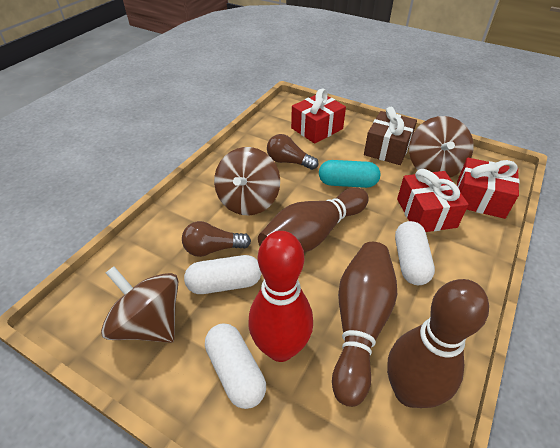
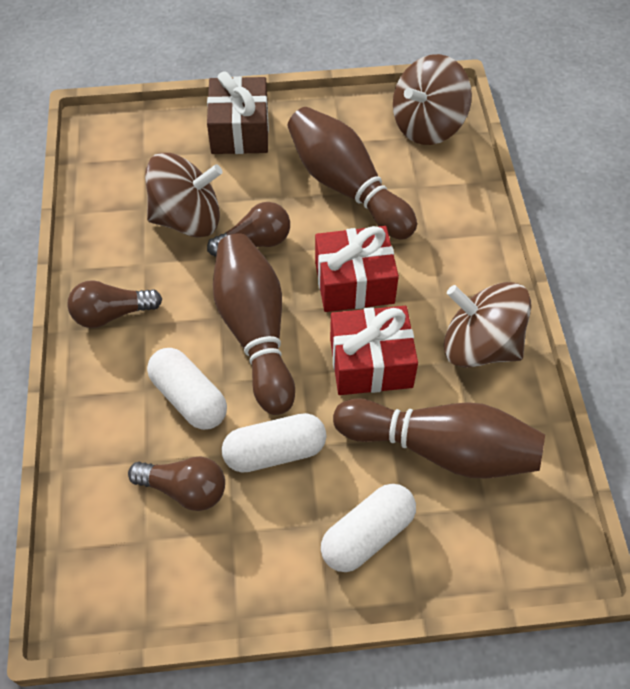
brown light bulb: [182,221,251,257] [267,134,318,170] = 2 -> [67,280,162,328] [128,456,225,511] [207,202,290,257] = 3
red bowling pin: [249,231,313,362] = 1 -> none = 0
red gift: [291,88,346,144] [397,169,469,232] [457,158,520,219] = 3 -> [315,226,399,312] [330,306,418,395] = 2
turquoise capsule: [319,160,380,188] = 1 -> none = 0

